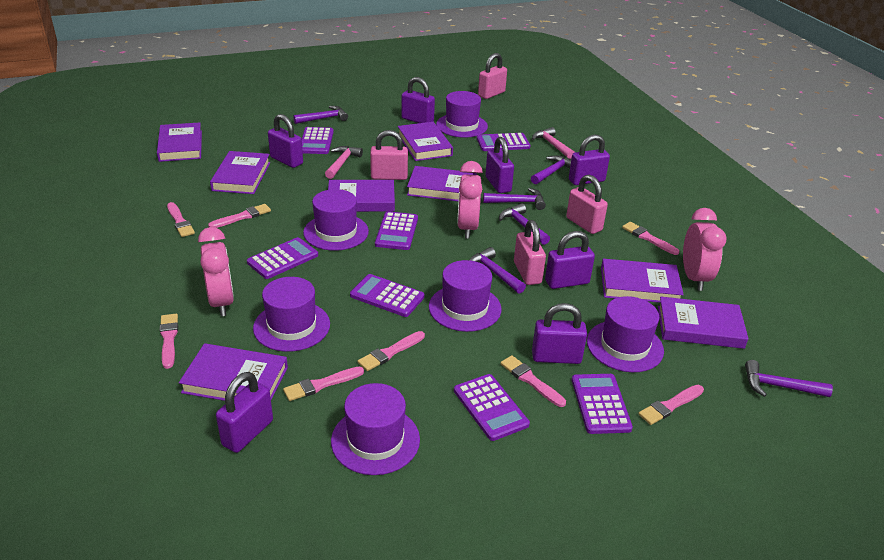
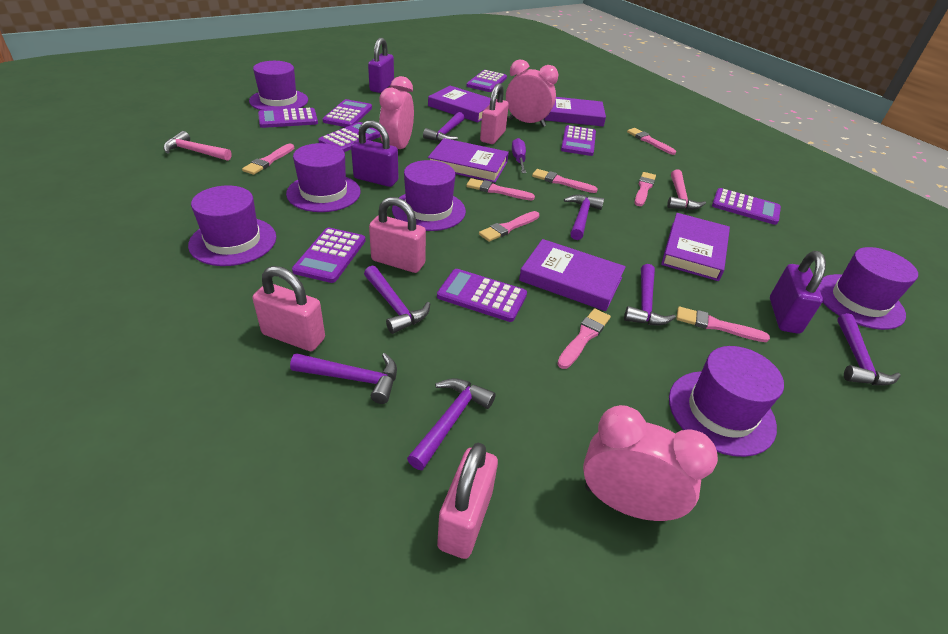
purple book: [157,122,202,162] [179,343,288,401] [210,151,270,194] [328,180,395,212] [398,122,453,161] [407,166,477,202] [601,259,684,303] [658,297,749,349] = 8 -> [428,86,490,123] [428,138,509,183] [519,239,626,311] [545,97,606,127] [661,213,730,281] = 5
purple calculator: [247,237,318,279] [302,127,334,154] [350,274,425,317] [375,211,418,250] [454,374,530,441] [477,133,530,151] [572,374,633,434] = 7 -> [258,108,318,128] [292,228,365,283] [318,122,380,152] [322,99,372,127] [437,269,527,322] [467,70,507,92] [561,125,596,156] [712,188,781,225] = 8
purple hammer: [293,106,348,124] [469,247,526,294] [483,188,546,210] [499,203,550,245] [531,155,571,184] [745,360,833,397] = 6 -> [290,353,397,404] [364,266,430,334] [407,378,496,470] [423,112,464,142] [564,195,604,240] [624,264,676,325] [837,313,901,385] = 7
purple padlock: [216,372,273,453] [268,114,303,168] [401,77,435,123] [485,137,514,193] [532,303,587,364] [545,231,595,289] [569,135,610,185] = 7 -> [351,120,398,187] [368,38,394,93] [770,251,826,334] = 3
purple screwdriver: none = 0 -> [512,138,526,173] = 1

